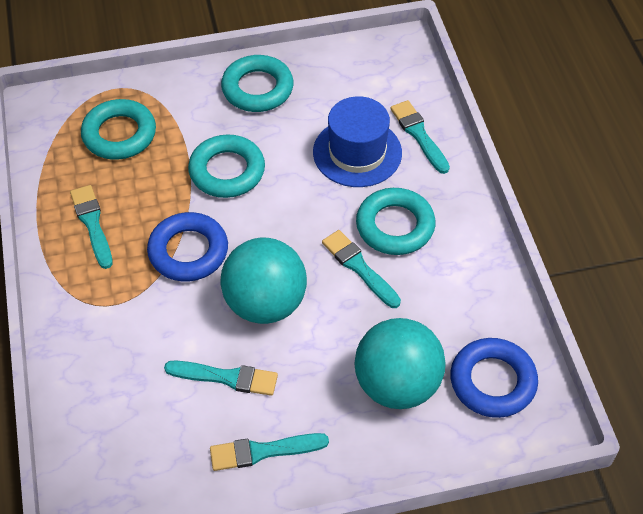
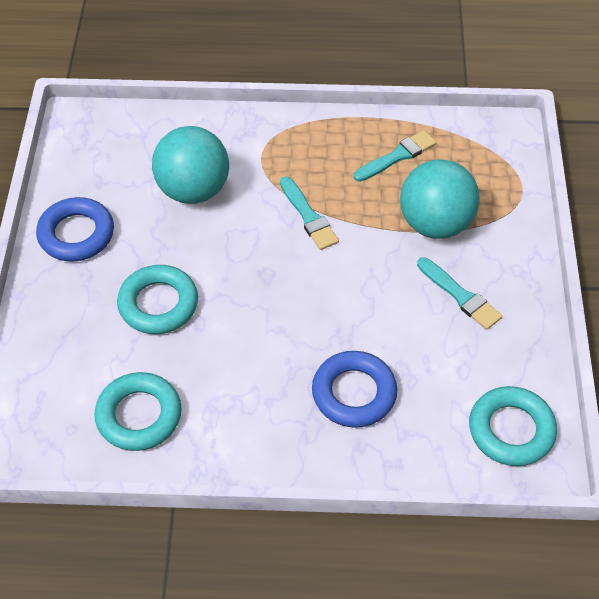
blue hat: [313,96,402,187] = 1 -> none = 0
turquoise brush: [70,185,113,269] [164,361,278,396] [210,433,329,471] [322,230,401,308] [390,100,450,174] = 5 -> [280,176,339,250] [354,130,437,182] [417,257,502,330] = 3
turquoise ring: [81,99,156,160] [188,134,265,198] [221,55,293,112] [356,188,435,255] = 4 -> [95,372,182,451] [117,265,198,334] [469,386,557,466] = 3

